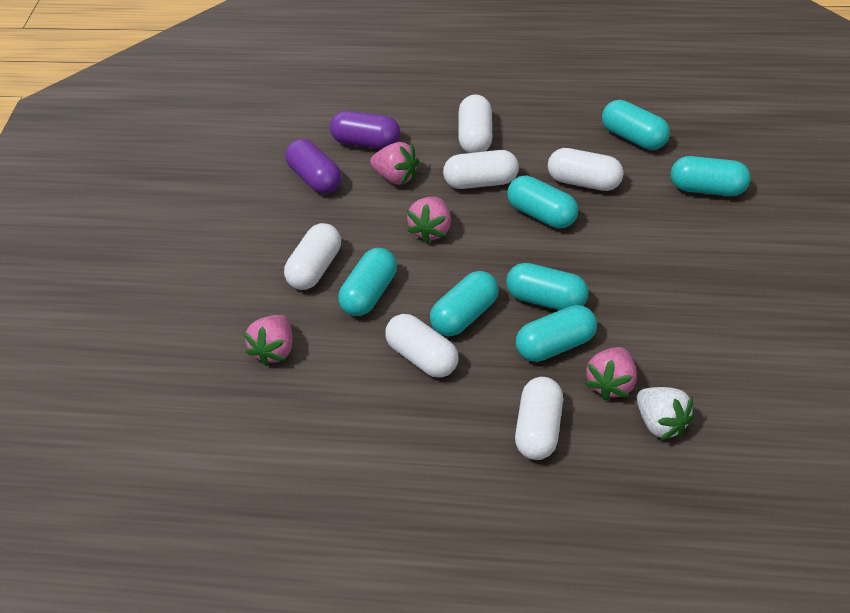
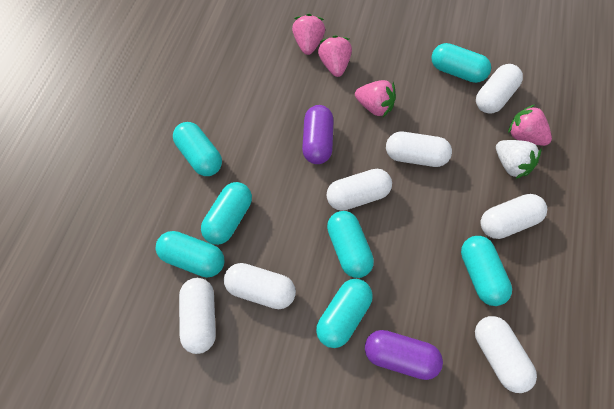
white capsule: [284,223,341,290] [385,314,458,378] [443,150,519,189] [458,95,492,153] [515,377,563,460] [548,148,624,191] = 6 -> [179,278,216,354] [224,263,296,309] [326,169,392,211] [386,132,452,167] [475,316,537,393] [476,64,523,114] [481,194,547,239] = 7

